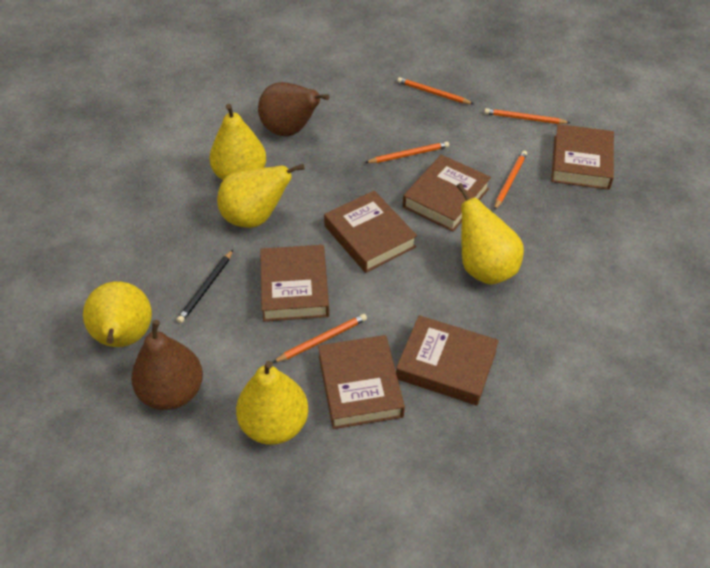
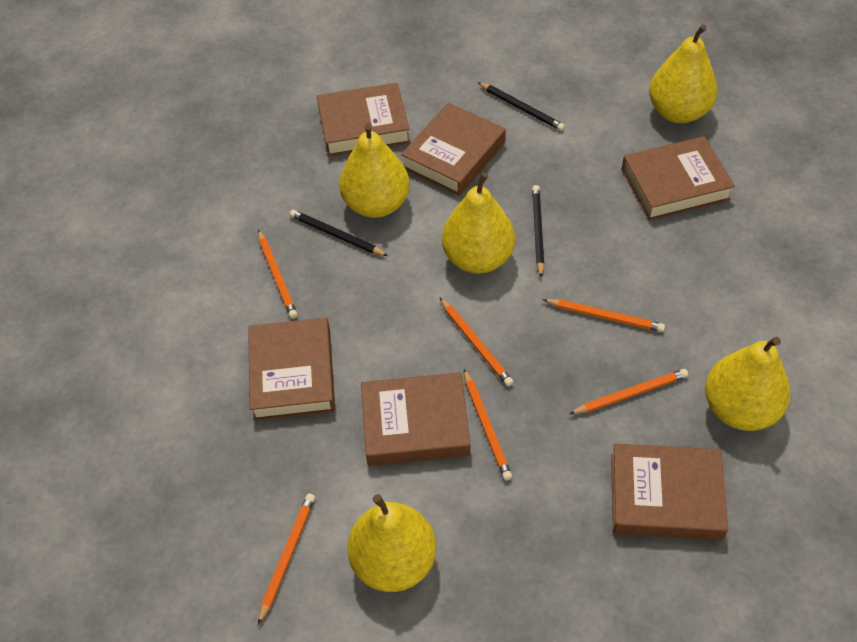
black pencil: [177,250,233,323] = 1 -> [289,210,388,256] [478,82,565,131] [532,185,544,278] = 3
brown pear: [131,320,203,410] [258,82,329,136] = 2 -> none = 0
orange pencil: [272,314,367,363] [365,141,449,163] [397,77,474,104] [484,108,570,124] [494,151,527,210] = 5 -> [258,230,298,319] [258,494,315,625] [440,298,513,387] [464,369,512,481] [542,299,665,332] [569,369,688,414] = 6

